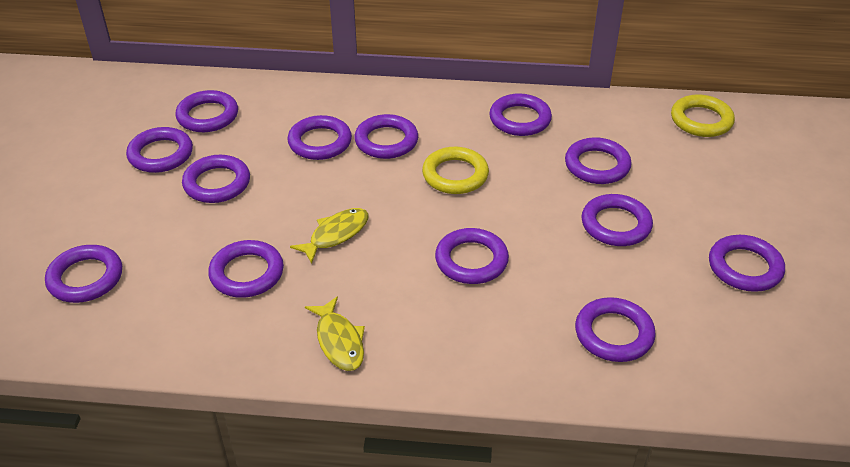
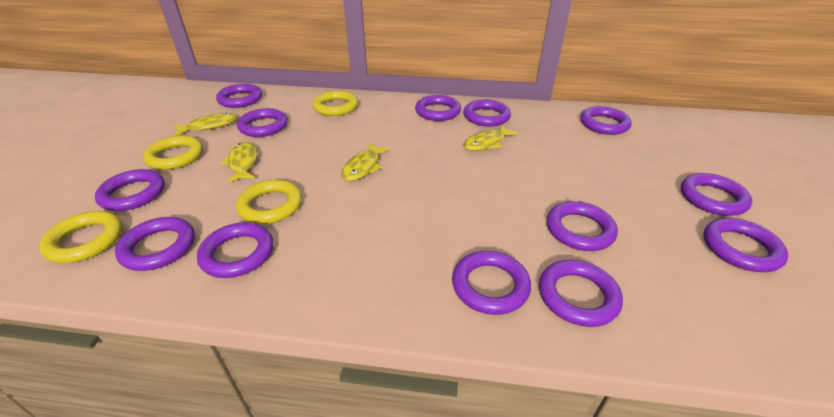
yellow fish: [290,208,369,264] [305,296,365,371] = 2 -> [174,113,238,136] [221,142,257,183] [341,143,390,181] [463,125,518,151] = 4
yellow ring: [422,147,489,194] [671,94,735,137] = 2 -> [39,211,123,263] [143,136,203,170] [236,180,302,224] [313,91,358,116] = 4

